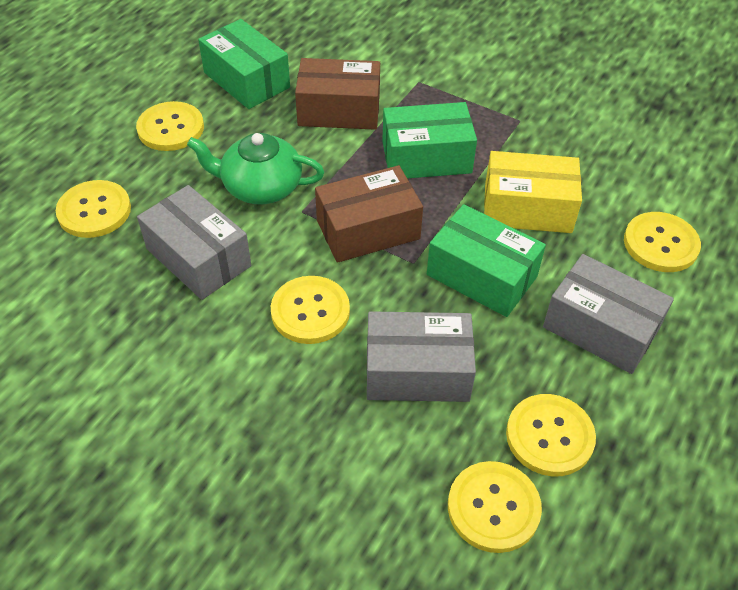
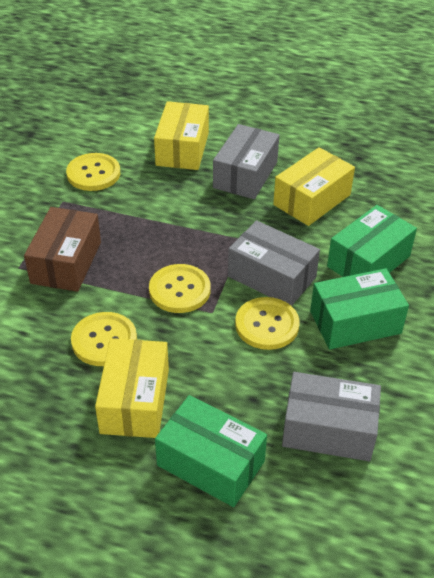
brown box: [295,58,380,130] [315,165,423,263] = 2 -> [24,207,101,292] = 1
green teapot: [187,133,324,204] = 1 -> none = 0
yellow box: [484,151,582,233] = 1 -> [95,338,169,438] [154,101,209,170] [273,147,355,226] = 3
yellow button: [56,180,131,238] [136,101,204,151] [271,276,350,344] [448,461,542,553] [506,394,596,476] [624,212,701,272] = 6 -> [66,153,120,191] [71,312,137,366] [149,264,211,313] [235,297,300,350] = 4

